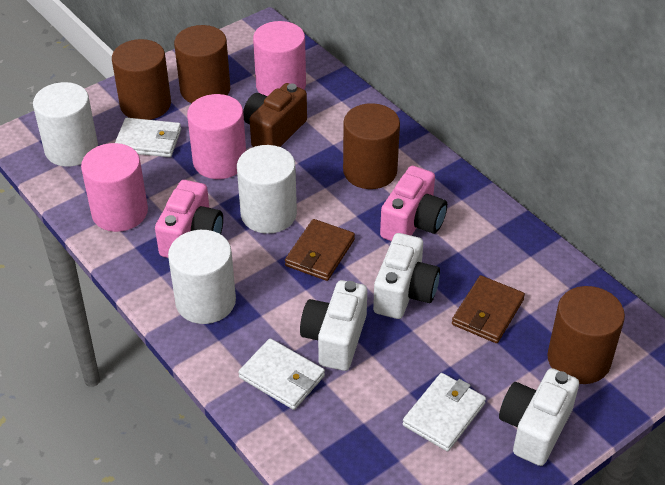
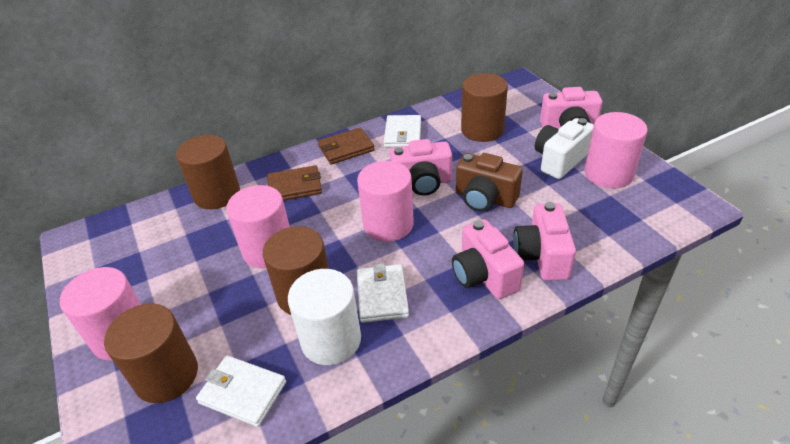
pink camera: [155,180,223,258] [380,166,447,241] = 2 -> [390,139,452,196] [452,219,524,299] [513,202,576,281] [540,87,602,129] = 4
pink cylinder: [81,143,148,232] [187,94,246,179] [253,21,306,96] = 3 -> [60,267,142,361] [226,185,290,268] [357,161,414,242] [584,112,648,189] = 4
white camera: [300,280,367,371] [373,233,440,319] [499,368,579,466] = 3 -> [535,118,594,179] = 1
white cylinder: [33,82,98,167] [168,230,236,324] [237,145,297,234] = 3 -> [288,269,361,365] = 1

